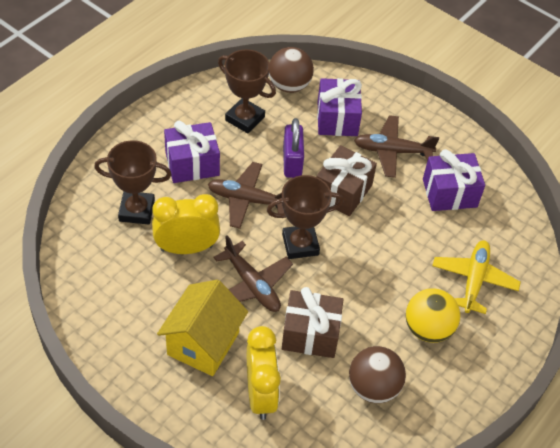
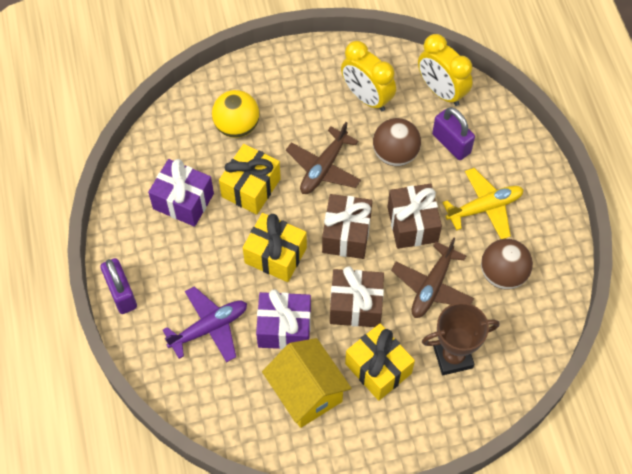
brown gift: [282,287,344,358] [316,145,377,216] = 2 -> [322,194,372,259] [330,266,384,327] [387,184,442,249] = 3
brown plane: [208,162,284,229] [213,235,293,312] [354,115,439,178] = 3 -> [286,122,361,194] [391,237,474,318] = 2
brown trophy: [94,140,172,225] [218,49,276,133] [267,175,344,259] = 3 -> [422,302,500,375] = 1
purple gift: [164,121,220,183] [317,78,362,136] [423,149,485,211] = 3 -> [148,159,214,227] [256,289,311,349] = 2
purple padlock: [283,118,304,178] = 1 -> [100,258,137,314] [432,107,475,160] = 2
purple plane: none = 0 -> [163,286,247,362] = 1
yellow gift: none = 0 -> [219,144,281,215] [243,213,307,282] [345,324,415,401] = 3

